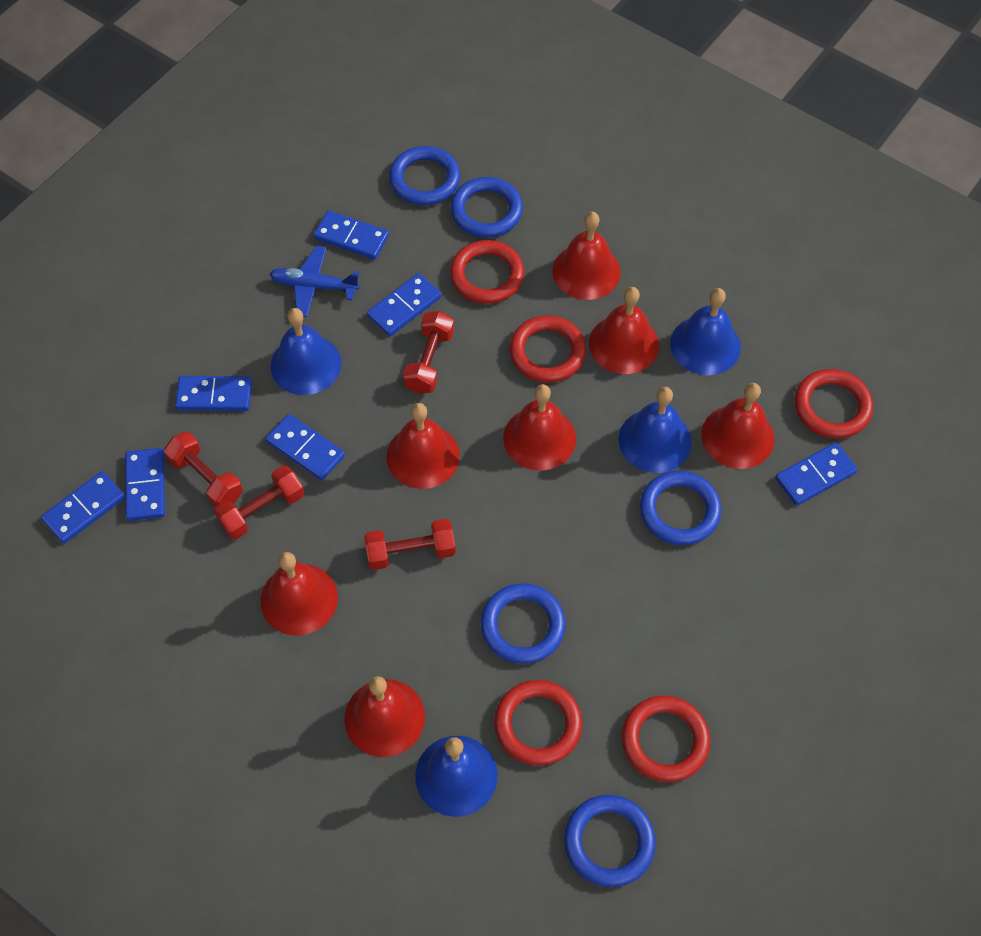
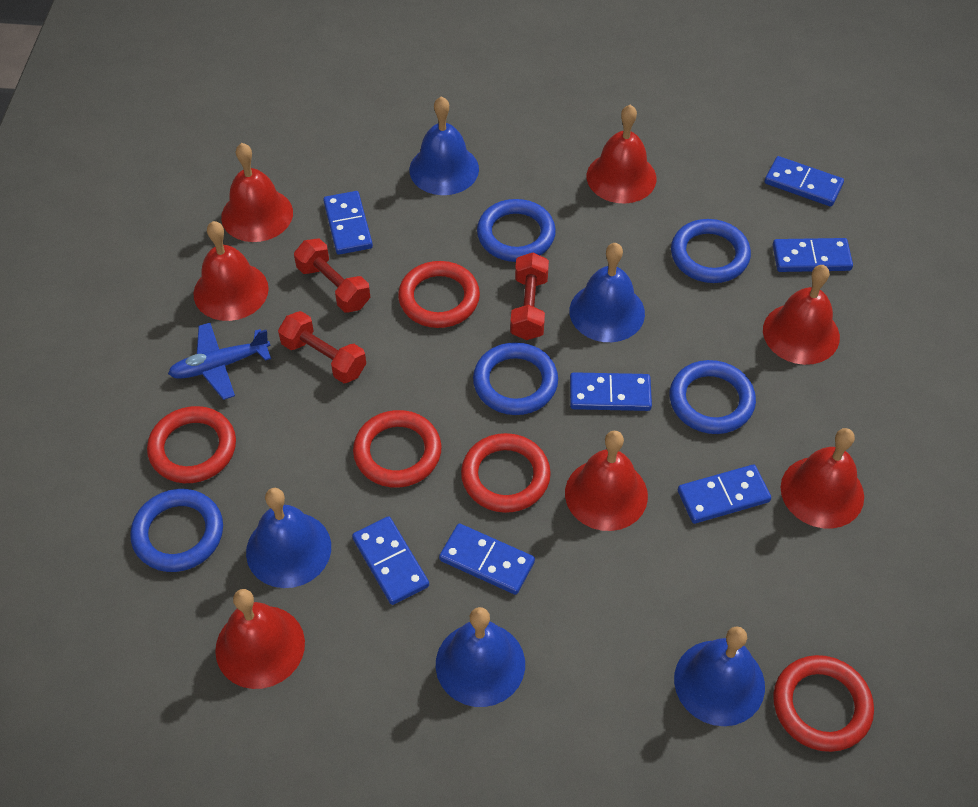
blue bell: [270,308,341,395] [415,736,498,817] [618,387,692,473] [670,288,741,375] = 4 -> [246,488,331,588] [409,97,479,195] [436,607,525,707] [569,243,645,342] [674,626,765,726] = 5
red dumbbell: [164,432,243,507] [214,465,304,539] [364,519,456,570] [403,311,454,394] = 4 -> [278,311,366,383] [294,239,370,312] [510,253,549,340] = 3

